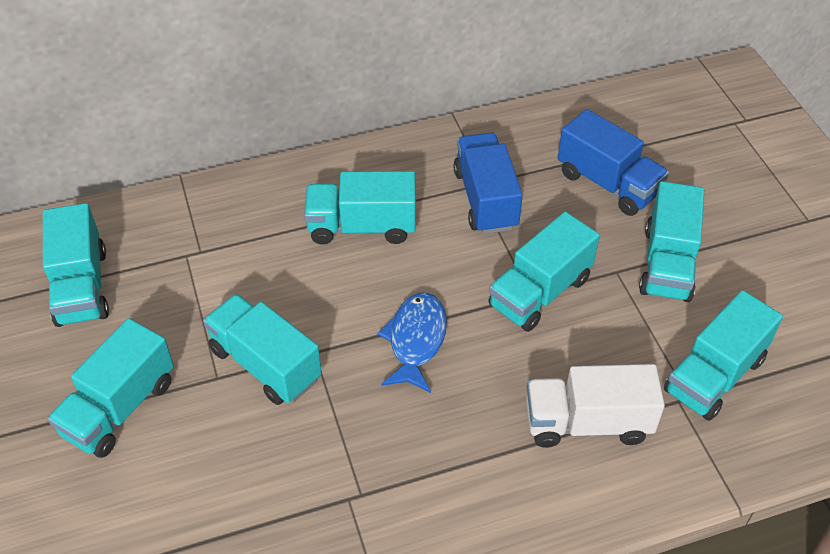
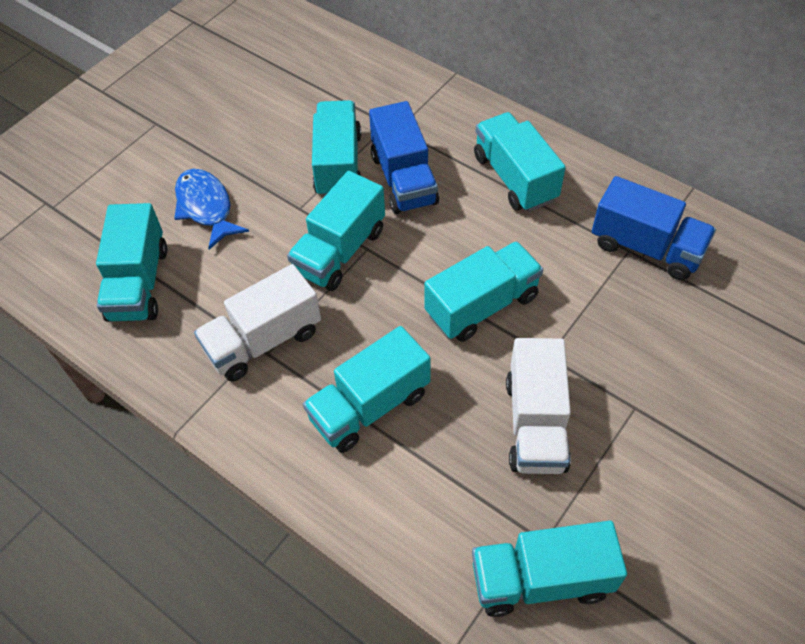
white truck: [526,364,665,448] = 1 -> [194,264,321,381] [506,338,571,474] = 2

